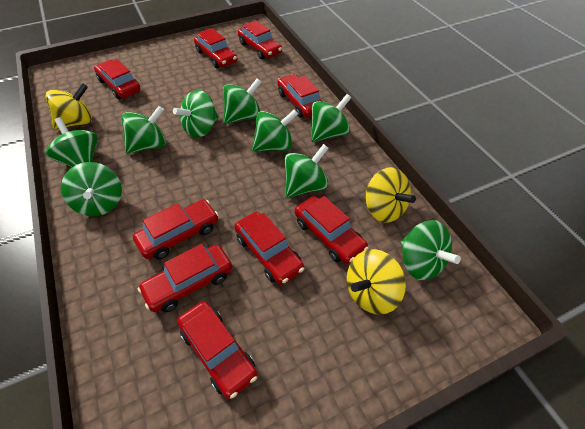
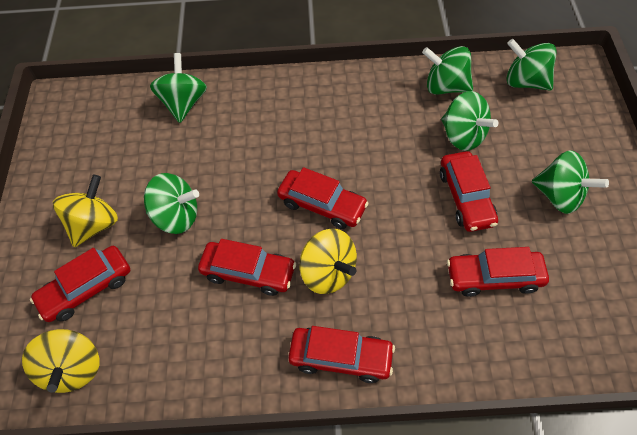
green spinning top: [46,117,98,167] [61,162,122,216] [121,106,166,154] [173,90,219,138] [223,78,261,124] [252,109,298,152] [285,144,329,198] [311,94,351,142] [400,220,461,280] = 9 -> [144,173,199,234] [150,53,207,123] [422,46,473,95] [441,91,498,151] [506,39,557,91] [532,150,609,214] = 6
red car: [94,59,141,99] [133,199,219,260] [138,244,232,312] [177,301,258,399] [194,28,237,68] [234,212,304,285] [238,20,282,59] [277,74,322,118] [295,196,369,264] = 9 -> [30,246,130,322] [198,239,296,296] [277,167,368,229] [288,326,395,383] [440,151,498,232] [447,247,549,297] = 6

